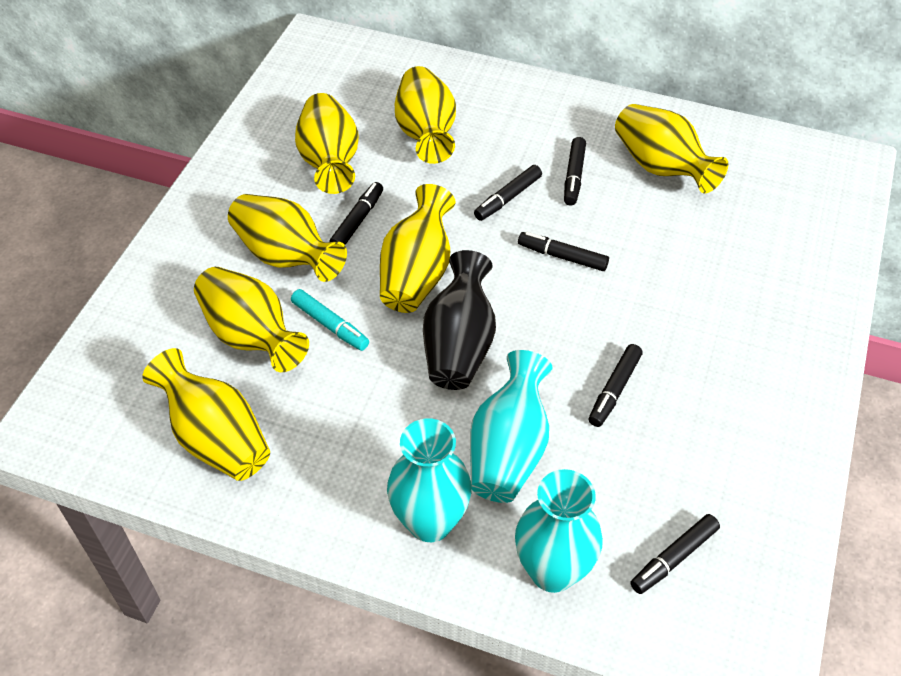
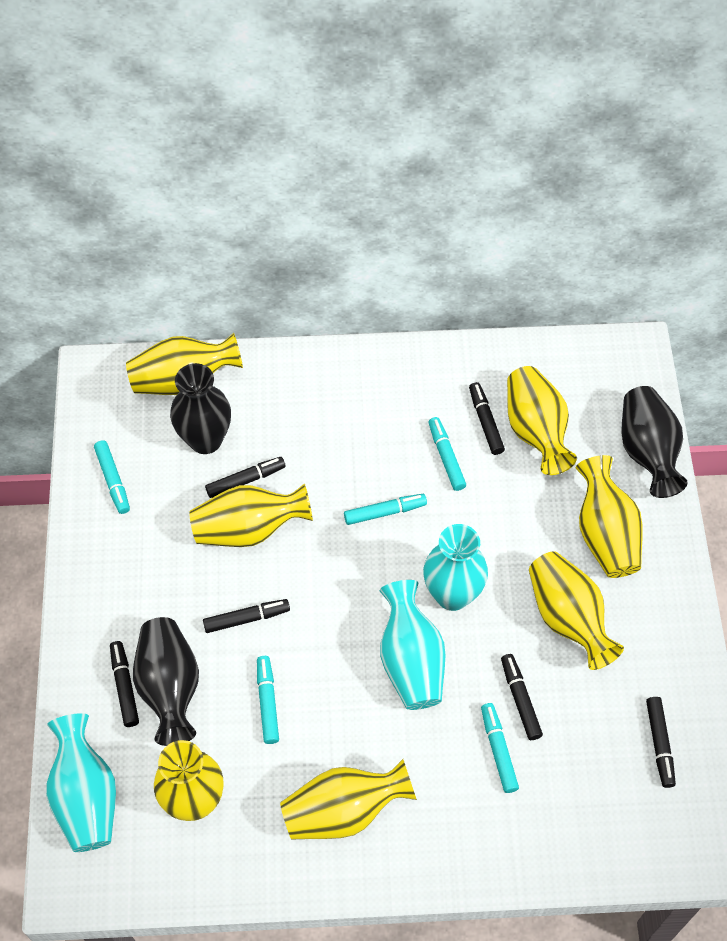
black vase: [423,250,496,390] = 1 -> [133,617,199,746] [170,363,231,454] [621,386,688,498] = 3
turquoise marker: [291,289,369,351] = 1 -> [94,440,130,514] [257,656,279,744] [344,494,427,525] [428,417,466,491] [481,703,519,793] = 5

